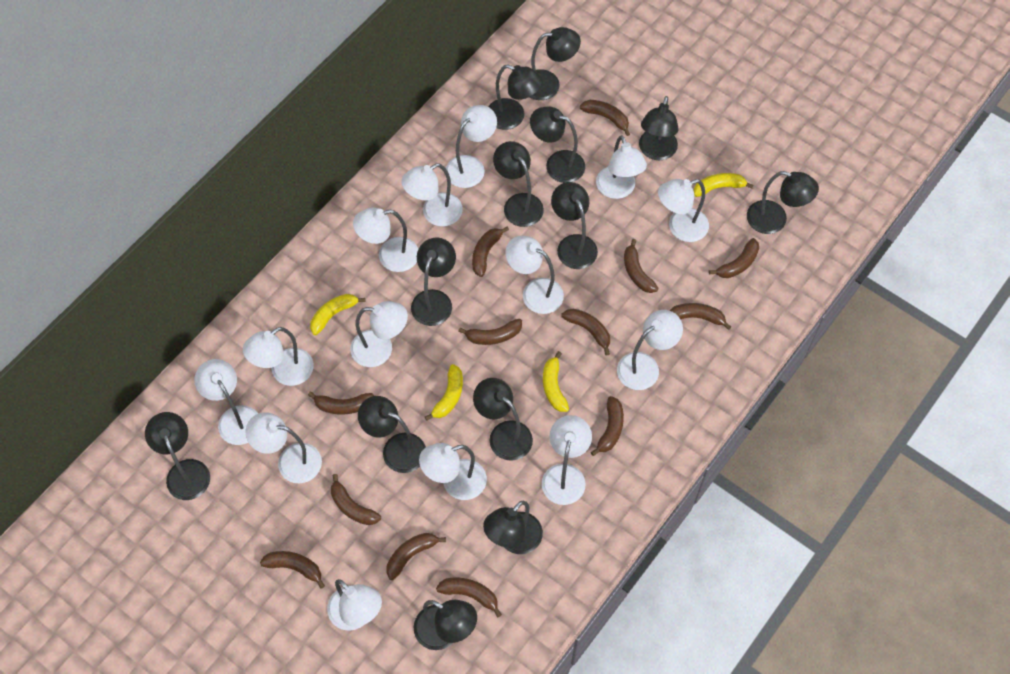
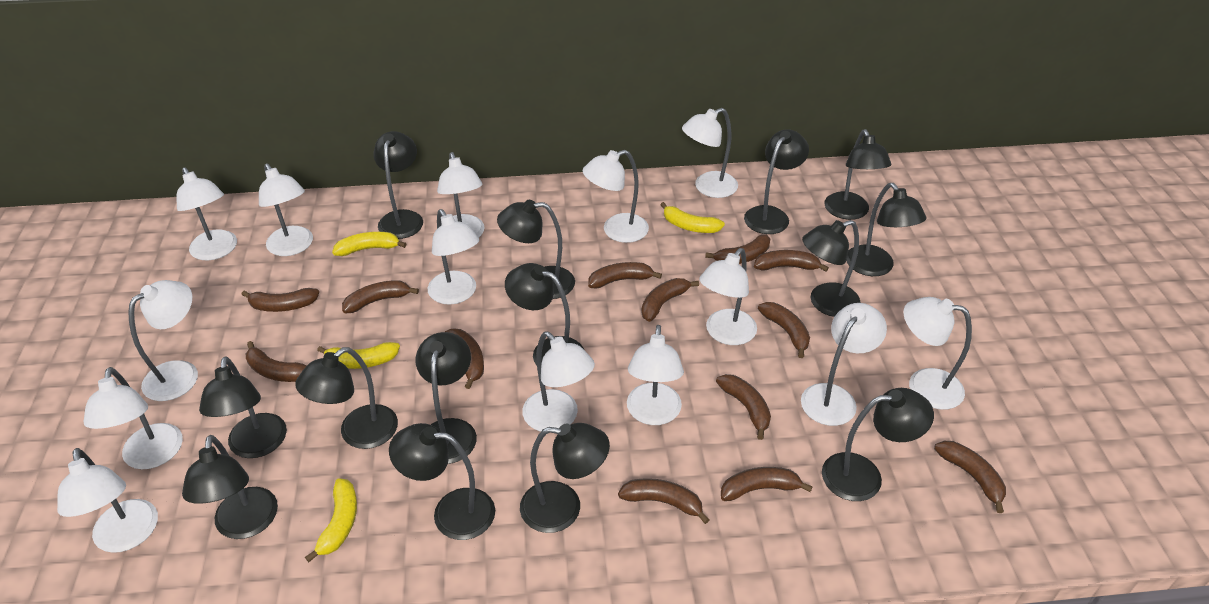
black lamp: [145,412,210,500] [358,396,426,473] [411,237,456,326] [414,600,477,650] [473,378,533,461] [483,501,543,554] [488,64,543,130] [493,141,544,227] [530,27,581,100] [530,107,585,183] [551,182,598,269] [639,96,679,160] [747,171,819,234] = 13 -> [182,435,278,539] [199,356,287,458] [295,347,398,449] [373,131,423,239] [389,423,495,540] [416,332,477,464] [497,200,575,299] [505,263,584,366] [520,423,610,533] [744,129,809,234] [802,220,860,317] [822,388,934,501] [824,129,891,220] [846,183,927,276] = 14

